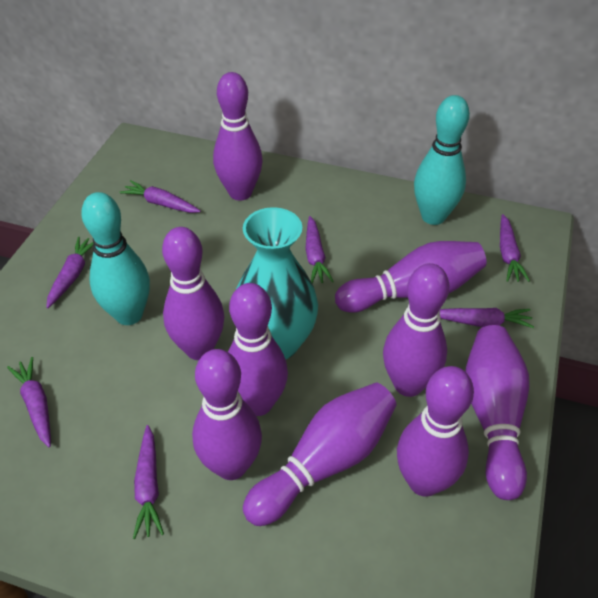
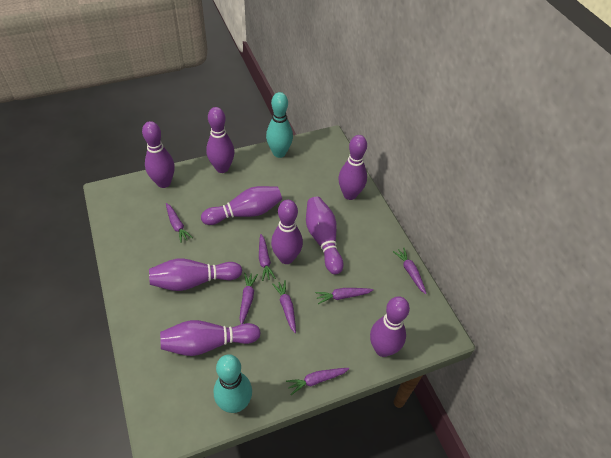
turquoise vase: [236,207,318,359] = 1 -> none = 0

